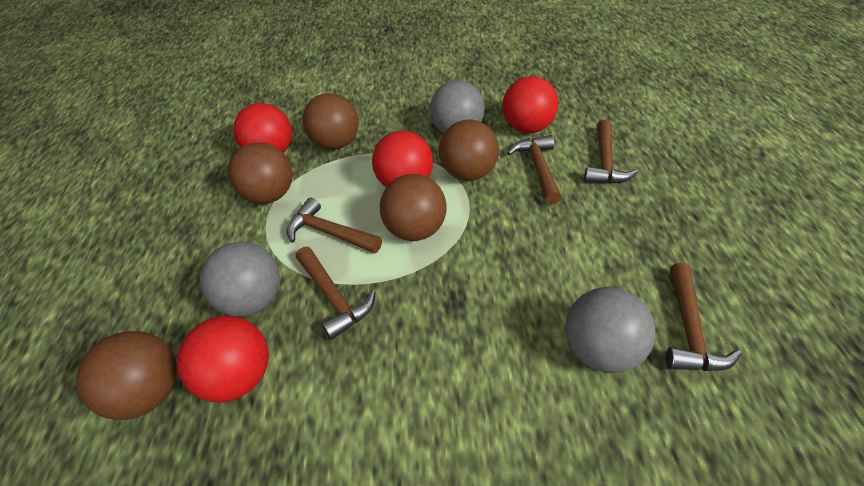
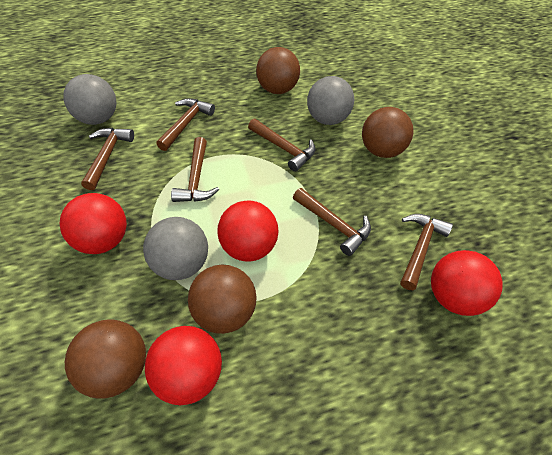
brown ball: [76,331,177,420] [228,142,292,204] [302,93,359,150] [380,174,447,241] [439,119,499,181] = 5 -> [65,320,146,399] [188,265,257,334] [256,47,300,94] [362,107,413,158] = 4
brown hammer: [287,198,382,253] [296,247,375,340] [507,135,562,205] [584,120,638,184] [666,263,742,371] = 5 -> [81,128,134,190] [156,98,215,151] [171,137,219,202] [248,119,315,172] [293,188,371,256] [401,214,453,290] = 6

